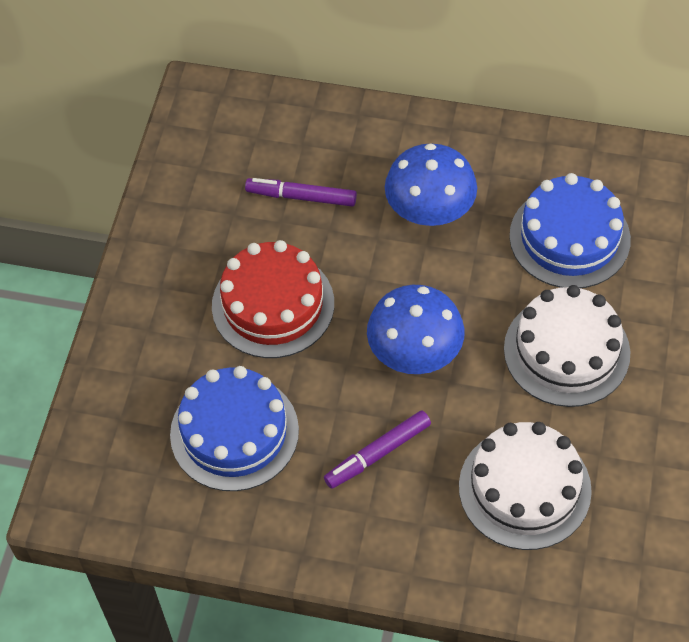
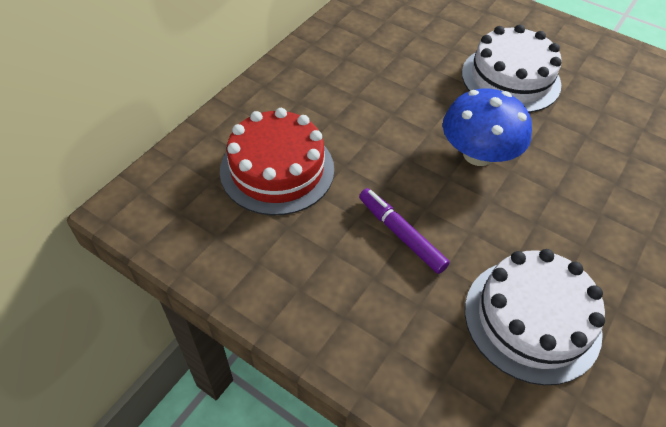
blue cake: [170,366,299,491] [509,173,631,288] = 2 -> none = 0
blue mushroom: [367,285,465,374] [385,143,477,226] = 2 -> [443,88,532,166] = 1
purple marker: [245,178,357,207] [324,411,431,489] = 2 -> [359,188,450,274] = 1

